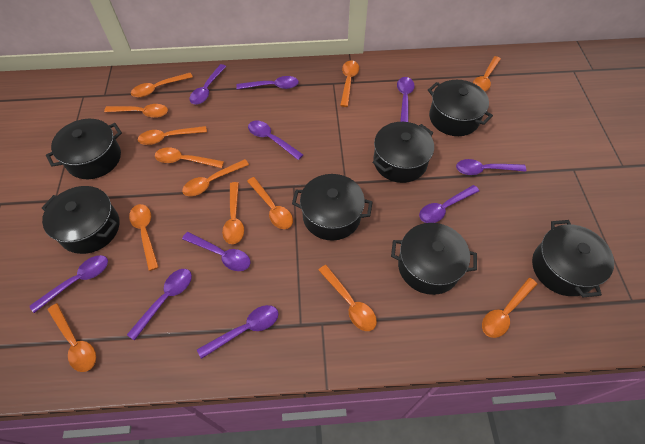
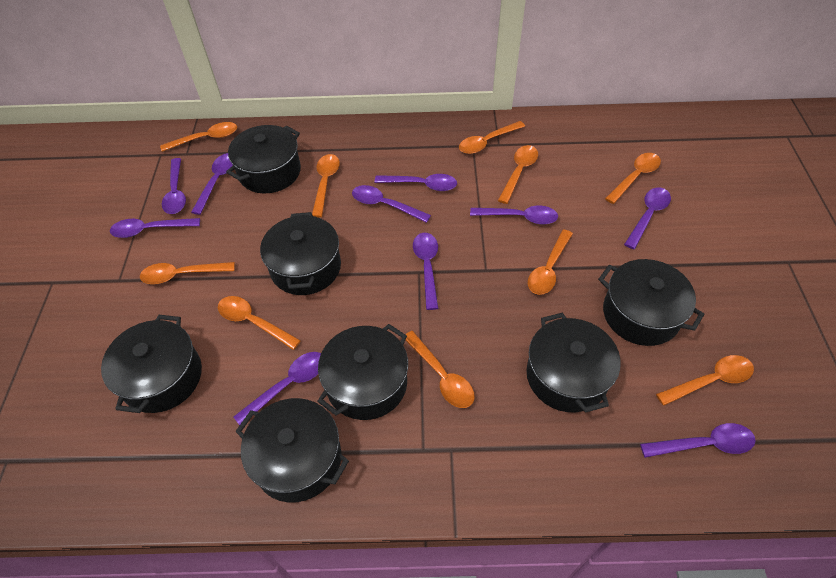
orange spoon: [48,303,96,372] [104,104,168,118] [129,204,159,271] [131,73,193,98] [138,126,207,145] [155,147,224,168] [182,159,249,196] [222,182,244,244] [247,177,293,229] [319,265,377,331] [340,60,359,107] [473,56,501,91] [482,278,538,338] = 13 -> [140,262,235,284] [160,122,237,152] [218,296,301,350] [312,154,340,218] [405,331,475,408] [459,121,525,154] [498,145,538,204] [528,229,573,295] [605,153,661,204] [656,355,754,406] = 10

